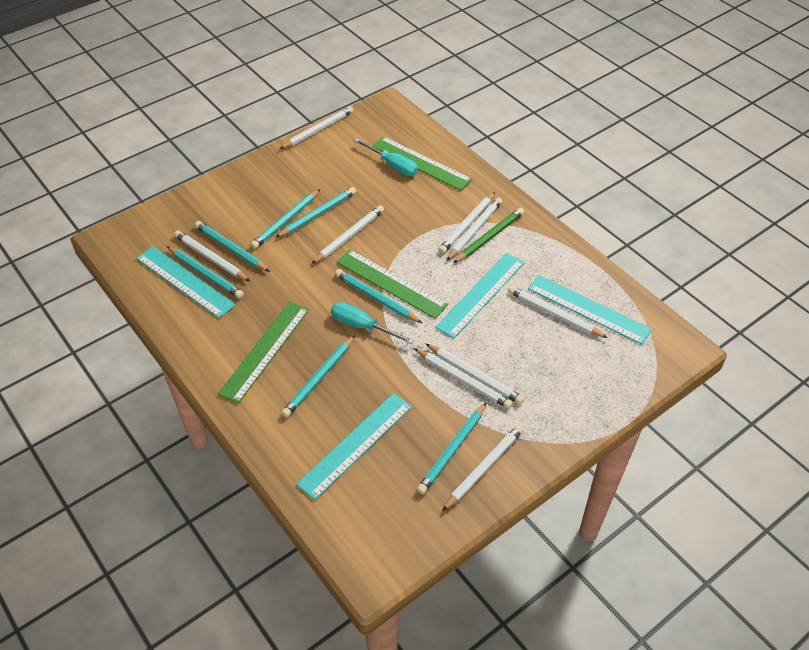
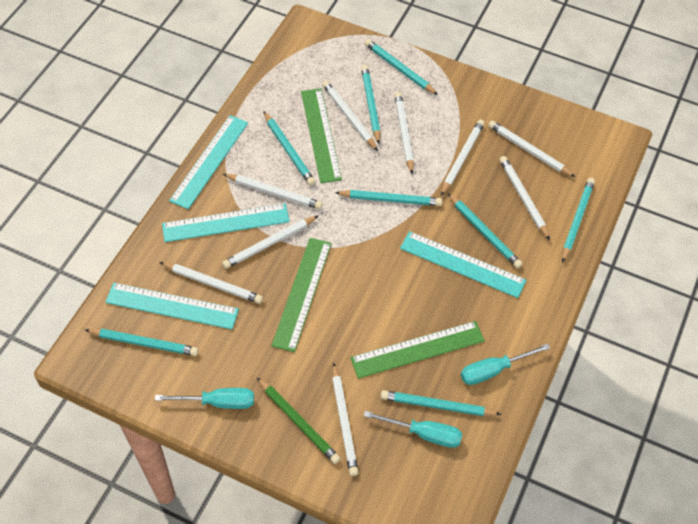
turquoise pencil: [167,246,244,299] [195,221,270,272] [251,189,320,249] [275,187,356,238] [281,335,355,418] [335,269,422,323] [417,402,487,494] = 7 -> [85,329,199,356] [263,111,315,186] [335,190,442,206] [361,65,381,144] [364,39,438,95] [381,390,502,416] [448,193,522,268] [562,178,595,263] = 8
turquoise screwdriver: [331,302,414,344] [354,138,418,176] = 2 -> [155,388,254,409] [364,411,462,448] [461,344,550,385] = 3

